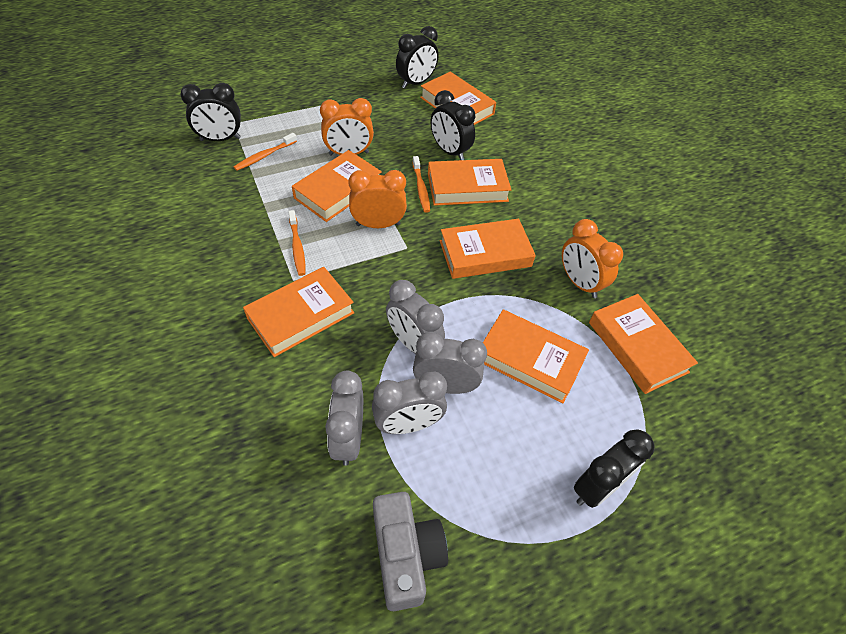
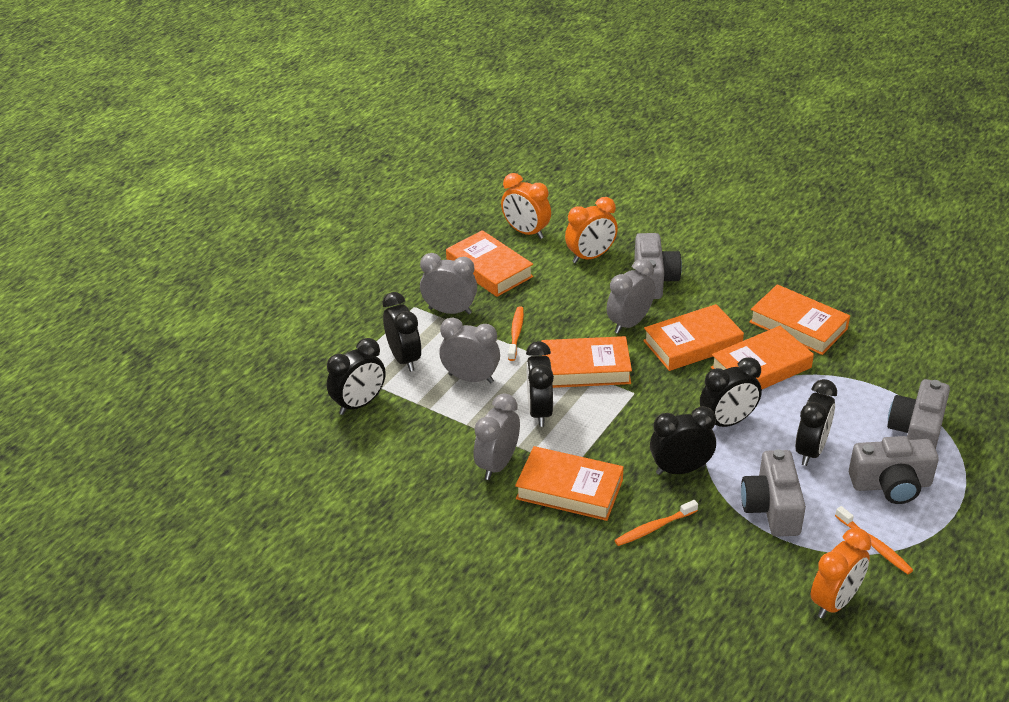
black clock: [181,83,241,141] [396,26,439,89] [431,90,475,160] [574,429,655,508] = 4 -> [327,338,386,415] [382,292,421,372] [526,341,554,427] [650,406,716,475] [700,357,762,427] [795,379,837,466] = 6
grey camera: [373,492,448,611] = 1 -> [634,233,682,299] [741,449,806,537] [849,436,939,504] [887,379,950,449] = 4
orange book: [243,267,354,357] [292,150,382,222] [420,72,496,125] [428,159,511,206] [440,219,536,279] [483,309,589,404] [589,294,698,394] = 7 -> [446,230,533,297] [515,446,624,521] [541,336,632,388] [643,304,744,371] [711,326,814,389] [749,284,850,355] = 6

